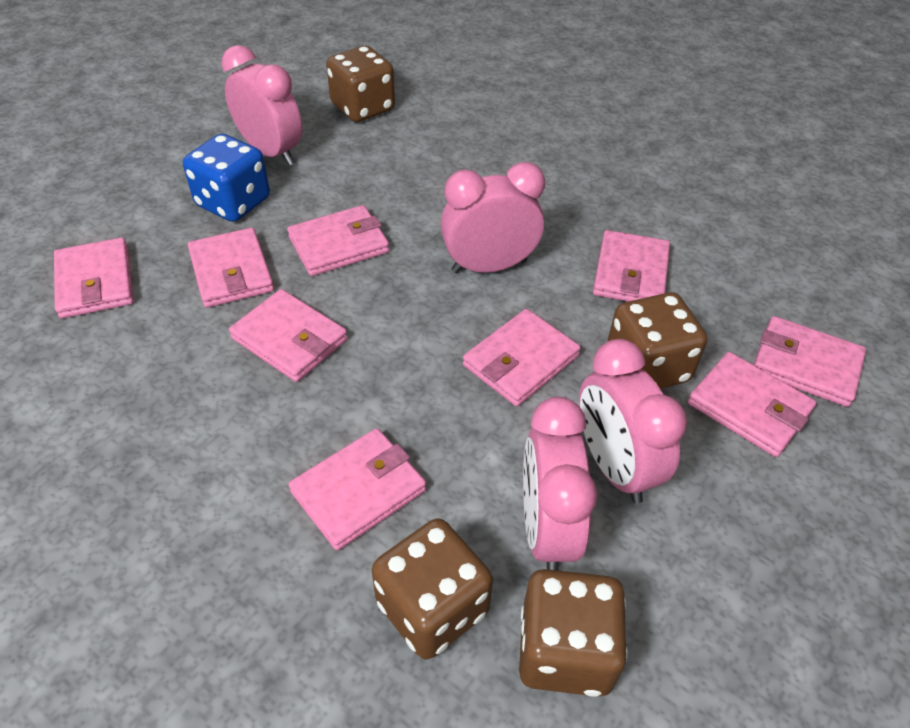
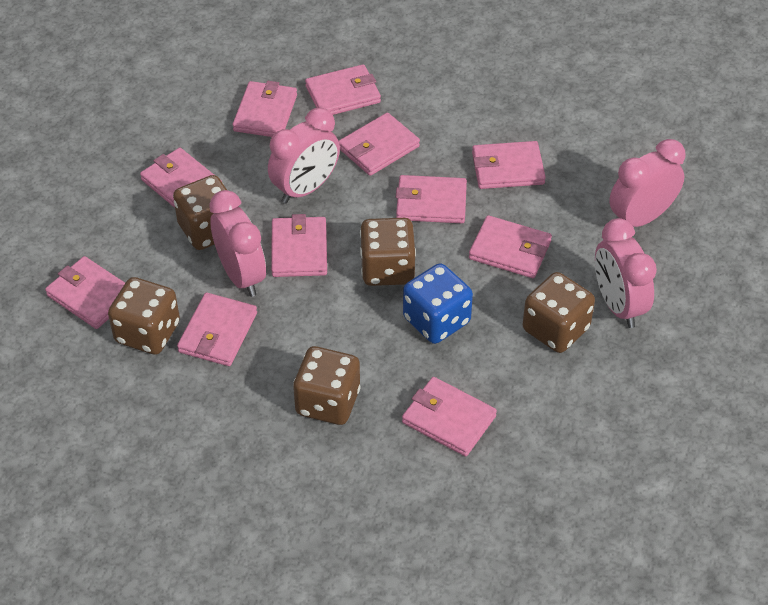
brown dice: [326,46,395,122] [372,518,493,660] [519,569,627,697] [607,292,707,389] = 4 -> [108,277,180,355] [173,175,227,250] [293,346,361,425] [360,218,416,286] [523,272,595,353] = 5
pink wallet: [54,237,133,318] [188,228,274,308] [229,289,348,382] [287,205,389,276] [289,428,426,550] [463,309,581,406] [593,230,670,302] [688,352,816,457] [754,316,866,407] = 9 -> [45,256,125,329] [140,148,222,208] [177,292,257,366] [233,81,297,137] [271,214,327,277] [305,64,381,115] [339,112,420,176] [396,175,467,223] [402,377,497,456] [469,215,552,278] [472,141,546,189] = 11

